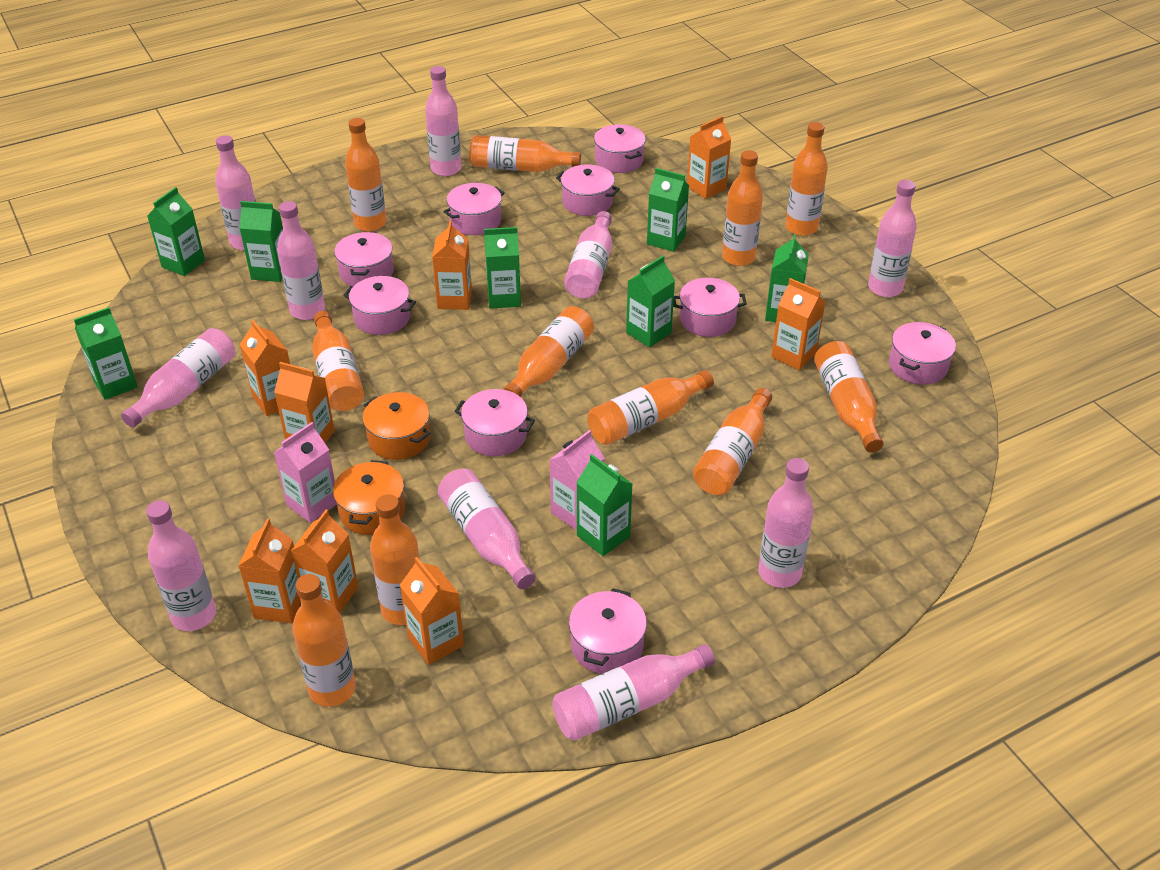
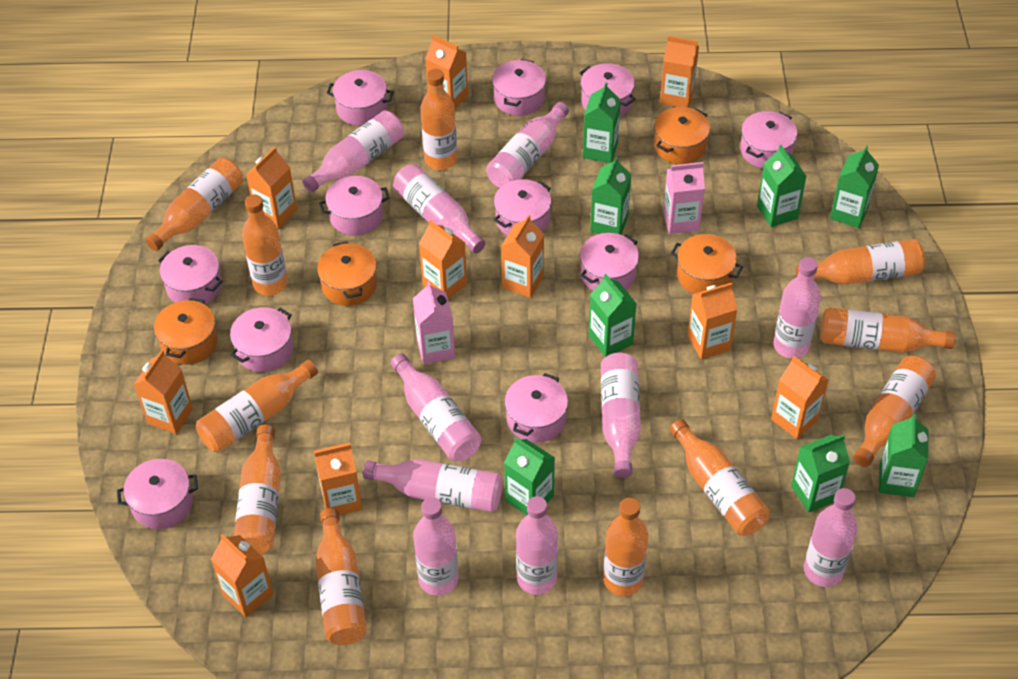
orange carton: [238,518,301,623] [239,320,290,416] [274,362,335,443] [291,509,358,613] [400,557,464,665] [432,221,472,310] [687,116,731,199] [771,278,825,370] = 8 -> [134,350,193,434] [211,534,273,617] [246,147,297,229] [314,443,362,515] [419,220,467,299] [425,35,468,109] [501,215,544,298] [660,36,699,108] [688,283,738,359] [771,356,828,439] = 10
orange pot: [333,460,405,535] [362,392,430,460] = 2 -> [154,298,218,365] [317,241,377,306] [654,107,710,164] [671,234,743,294] = 4
pink pot: [334,232,394,286] [343,276,416,335] [443,183,505,235] [454,389,535,456] [556,164,620,216] [569,588,647,674] [594,124,646,173] [673,278,747,337] [889,322,956,385] = 9 -> [117,459,198,529] [158,245,223,304] [230,307,293,372] [319,176,390,236] [327,70,394,126] [492,59,546,116] [494,179,551,236] [505,373,568,443] [580,63,636,117] [580,233,639,291] [740,111,797,168] = 11

